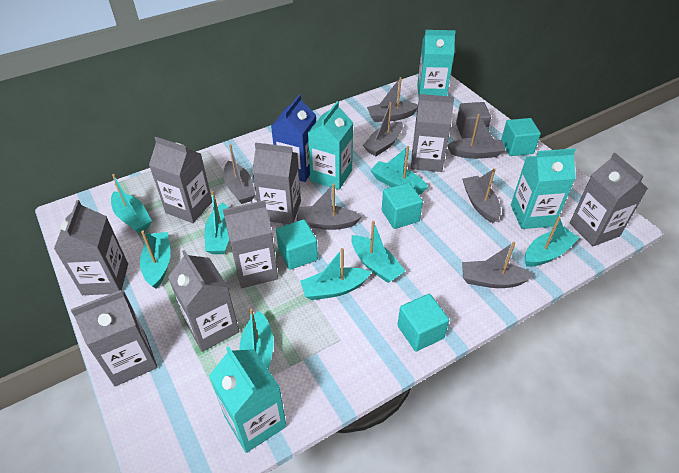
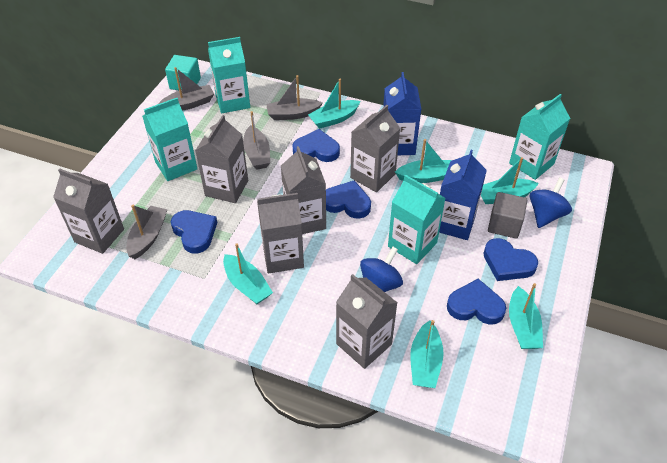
blue carton: [271,94,316,182] = 1 -> [383,72,421,155] [439,150,487,240] = 2
blue heart: none = 0 -> [171,210,217,253] [292,129,340,162] [326,180,371,219] [447,279,506,325] [483,238,538,281] = 5
blue spinning top: none = 0 -> [360,247,403,292] [530,177,572,228] = 2
grey boat: [223,144,255,204] [296,183,362,230] [363,102,403,156] [367,77,418,122] [447,114,506,159] [462,168,501,223] [462,242,534,288] = 7 -> [126,205,167,259] [158,67,214,111] [243,111,270,170] [266,75,322,120] = 4
grey carton: [54,200,128,295] [71,290,157,386] [149,137,212,223] [168,250,239,352] [223,200,278,288] [252,143,301,224] [411,94,454,172] [570,153,648,246] = 8 -> [53,168,124,254] [195,115,248,203] [257,193,304,274] [281,146,326,234] [336,274,398,369] [350,105,400,192] = 6
turquoise boat: [111,174,152,233] [140,231,170,289] [204,191,229,254] [240,309,274,370] [300,248,371,300] [351,221,406,283] [370,146,428,194] [525,217,579,267] = 8 -> [223,243,273,304] [308,79,361,129] [395,139,452,183] [410,320,444,388] [481,157,539,204] [509,283,543,349] = 6
turquoise cube: [276,219,318,270] [382,183,423,229] [397,294,449,351] [501,118,541,156] = 4 -> [165,55,201,90] = 1

